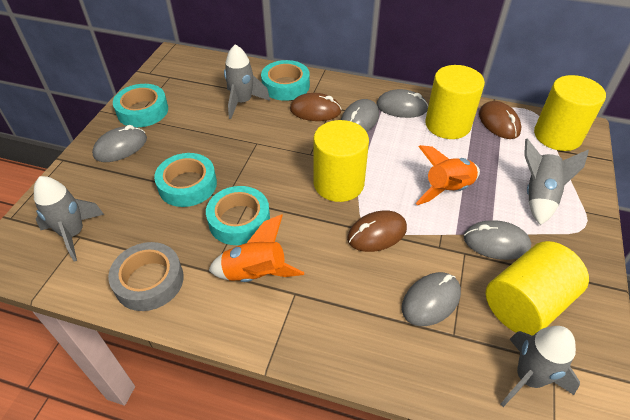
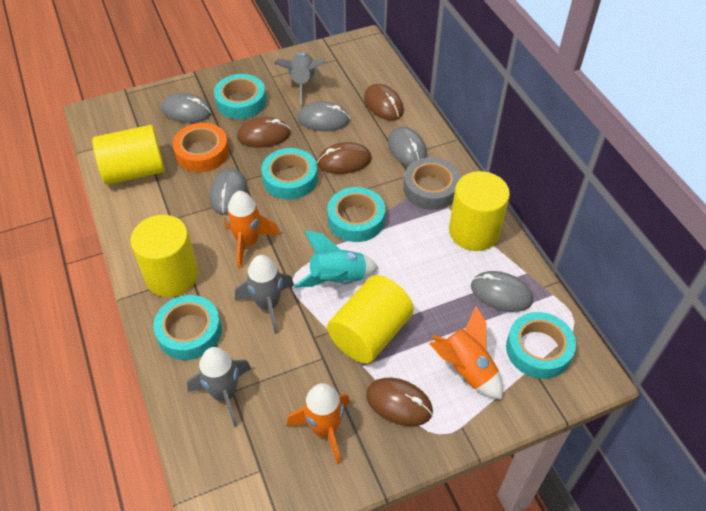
brown mouse: [290,93,342,121] [347,211,407,252] [479,101,522,139] = 3 -> [237,117,291,148] [317,142,372,174] [364,84,404,120] [366,378,433,426] = 4
grey rocket: [34,176,104,261] [224,44,270,119] [501,326,580,407] [524,138,589,225] = 4 -> [187,347,251,427] [235,255,294,334] [274,52,325,105] = 3
orange rocket: [209,214,304,282] [415,145,480,205] = 2 -> [224,191,280,269] [287,383,350,465] [429,306,503,399] = 3
orange tape: none = 0 -> [173,123,229,172] = 1
turquoise rocket: none = 0 -> [294,230,379,288] = 1
turquoise tape: [113,84,168,127] [154,153,217,207] [206,186,270,245] [261,60,310,101] = 4 -> [153,295,222,360] [214,74,266,119] [261,148,318,200] [327,187,385,242] [506,312,576,379] = 5

